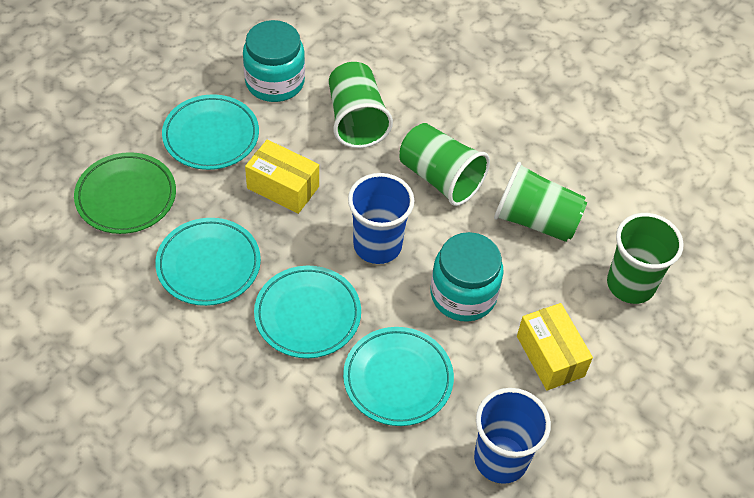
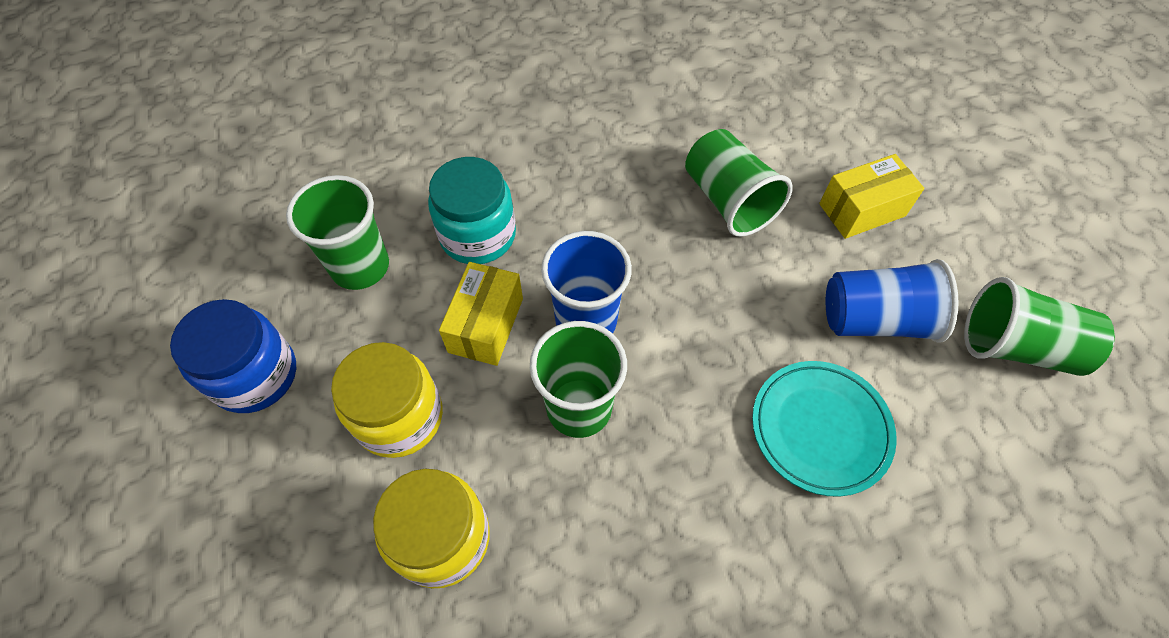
blue jar: none = 0 -> [170,299,296,413] = 1
green plate: [74,152,176,234] = 1 -> none = 0
turquoise jar: [243,20,305,102] [431,232,504,322] = 2 -> [428,157,516,264] = 1
turquoise plate: [155,218,261,306] [162,94,259,170] [254,266,361,358] [343,327,454,426] = 4 -> [752,361,897,497] = 1
yellow jar: none = 0 -> [331,342,443,458] [373,469,490,588] = 2

